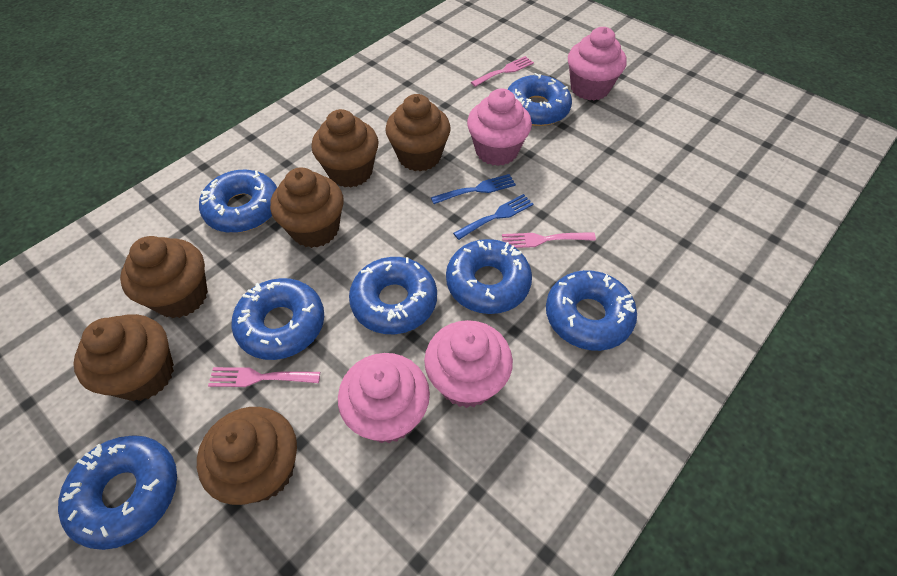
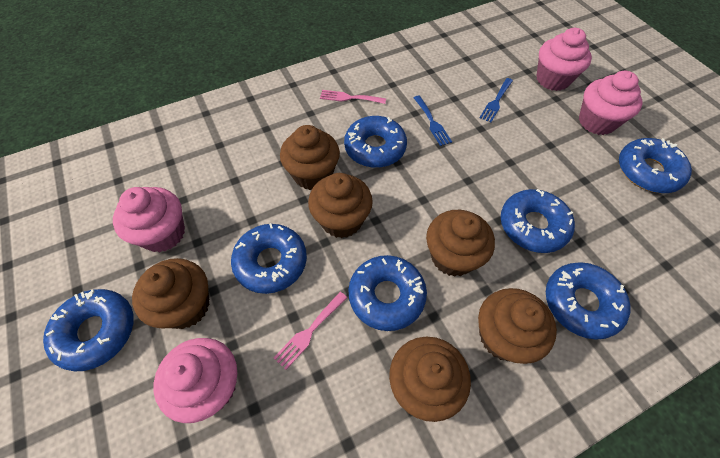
pink fork: [208,367,320,387] [471,56,534,87] [502,232,596,248] = 3 -> [274,292,347,370] [320,90,386,104] = 2

